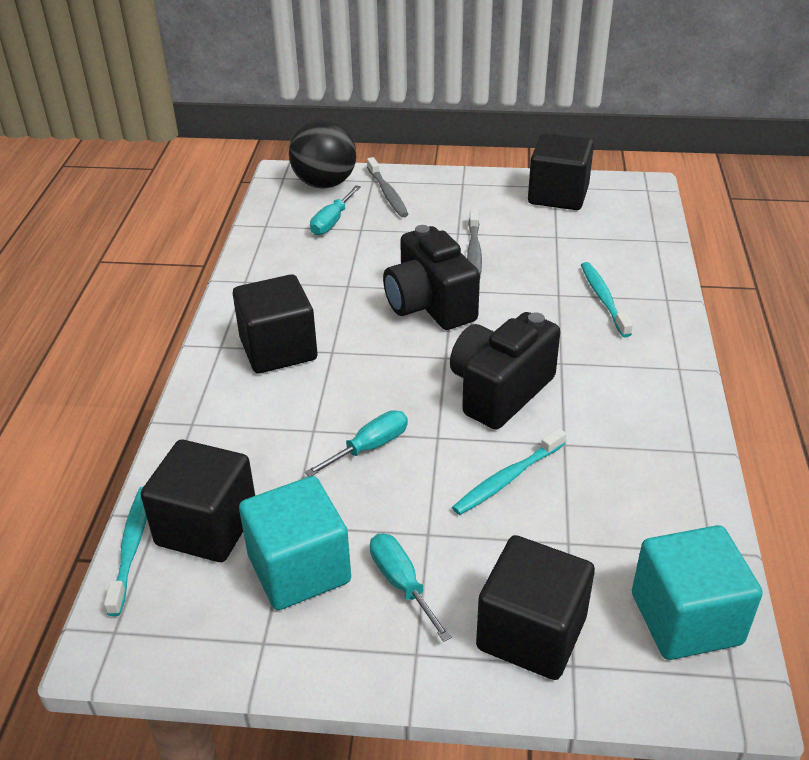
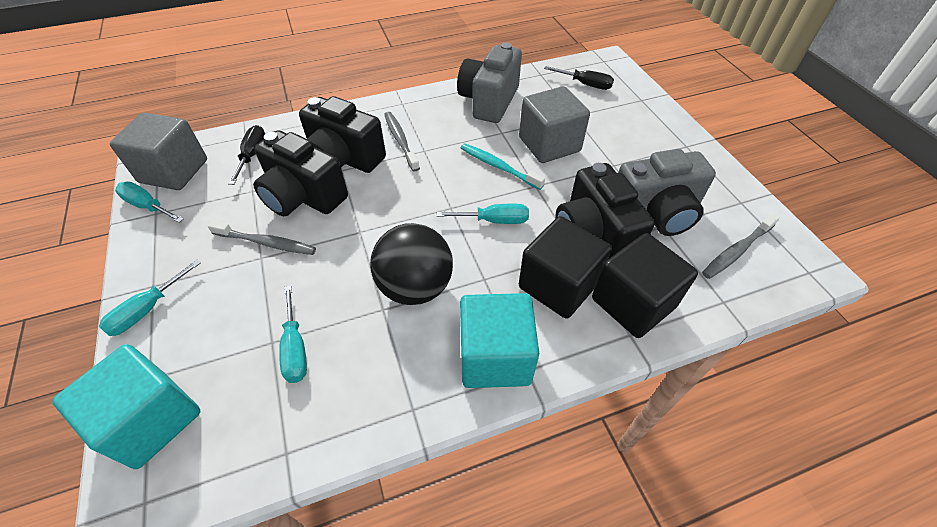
black camera: [383,225,480,330] [450,312,560,429] = 2 -> [253,130,348,216] [299,96,386,173] [556,163,655,258] = 3
black cube: [141,440,255,562] [233,274,317,374] [476,535,595,680] [528,133,594,210] = 4 -> [519,216,612,319] [592,233,698,338] = 2
black screwdriver: none = 0 -> [228,125,265,185] [544,66,614,90] = 2
grey camera: none = 0 -> [457,42,522,123] [618,149,716,236] = 2
grey cube: none = 0 -> [110,112,207,190] [519,86,590,163] = 2
grey toothbrush: [367,157,408,217] [467,209,482,277] = 2 -> [207,221,316,255] [384,112,420,172] [702,213,780,279] = 3
turquoise screwdriver: [305,410,408,477] [310,185,361,235] [370,533,452,642] = 3 -> [99,260,201,336] [115,181,184,223] [279,286,307,383] [437,204,529,224] = 4
turquoise toothbrush: [104,487,147,616] [452,428,566,515] [581,262,633,337] = 3 -> [461,143,545,190] = 1

